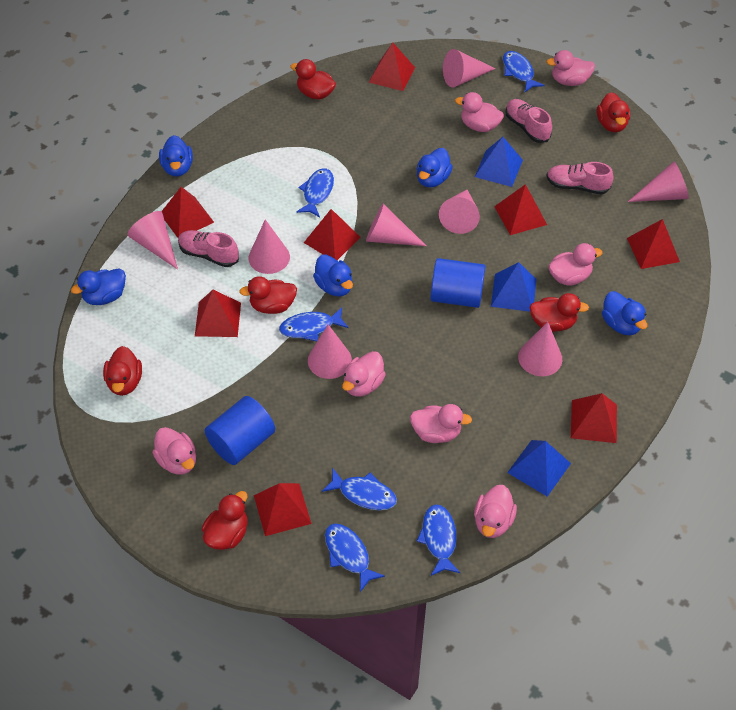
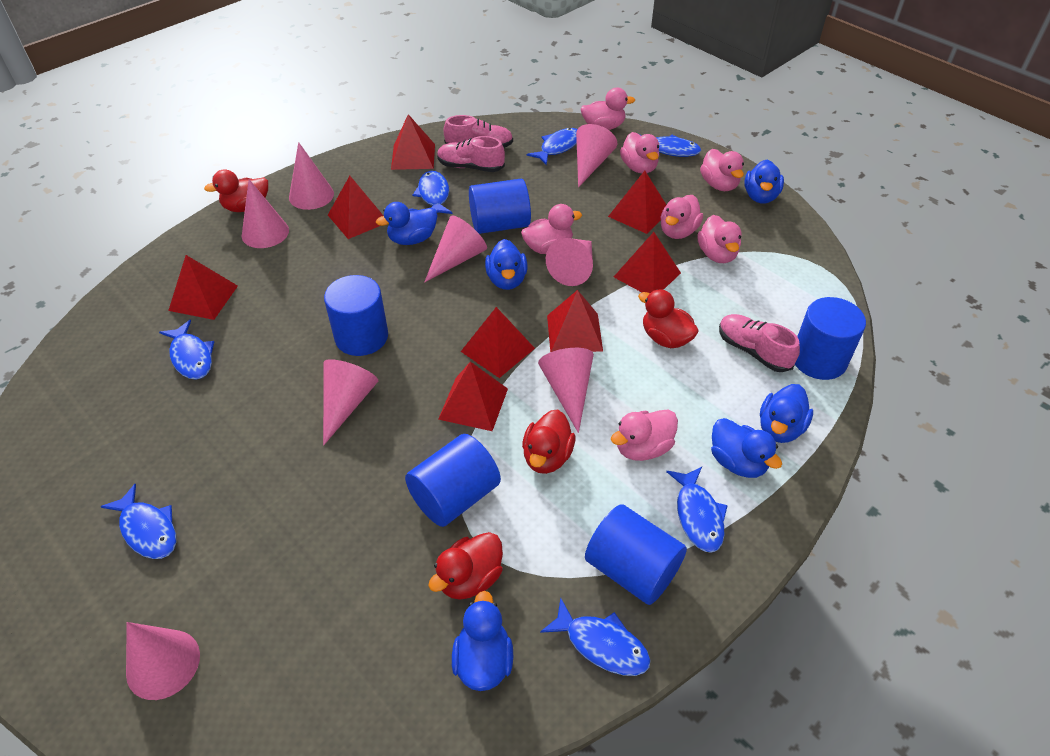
blue cylinder: [205,396,275,465] [431,258,486,308] = 2 -> [324,275,388,356] [405,434,501,527] [469,179,531,234] [585,504,687,605] [795,297,866,380] = 5
blue duck: [71,268,126,305] [159,135,193,176] [313,254,353,296] [417,148,453,187] [602,291,647,335] = 5 -> [376,202,437,245] [452,591,513,691] [485,239,528,290] [711,418,782,478] [744,159,784,203] [760,384,813,443] = 6
blue fish: [279,307,349,341] [296,168,334,217] [322,469,397,510] [325,524,385,592] [417,504,461,576] [503,51,545,92] = 6 -> [101,484,177,559] [159,320,214,380] [413,171,453,214] [527,128,577,165] [540,598,651,676] [639,134,701,157] [666,467,728,553] = 7
blue pyramid: [475,137,523,187] [491,262,536,312] [507,440,571,497] = 3 -> none = 0
red duck: [103,346,142,396] [202,491,247,550] [239,276,297,314] [290,59,336,100] [530,293,589,332] [597,92,630,132] = 6 -> [204,169,268,212] [428,532,503,600] [522,410,575,474] [638,290,699,348] = 4

